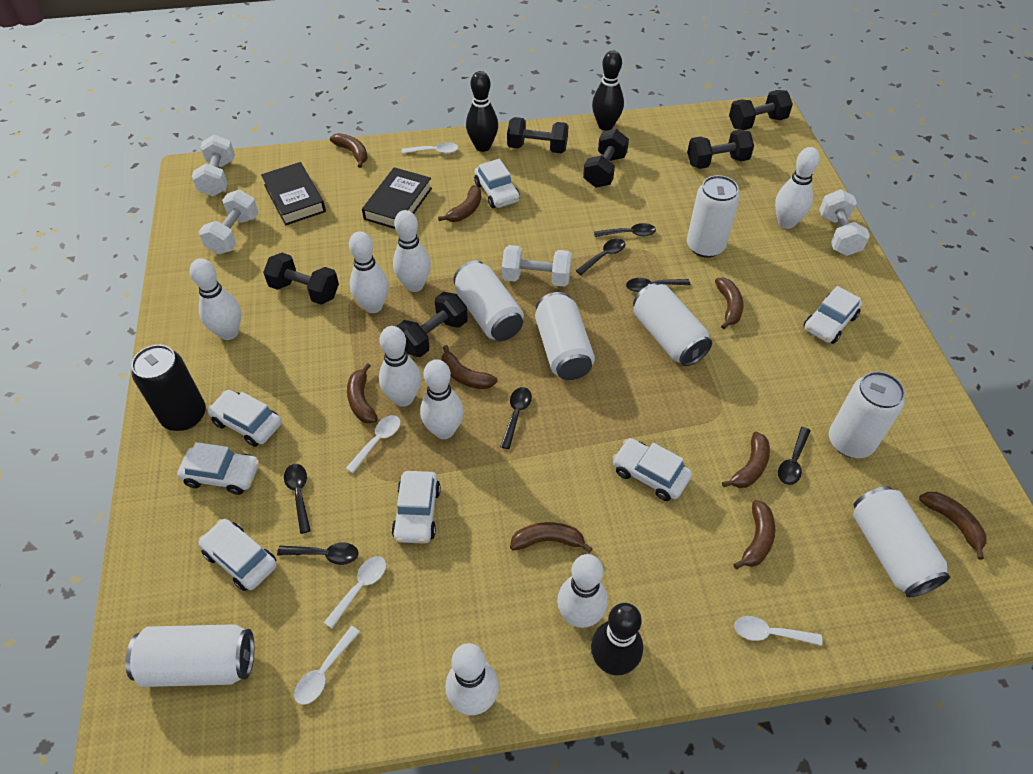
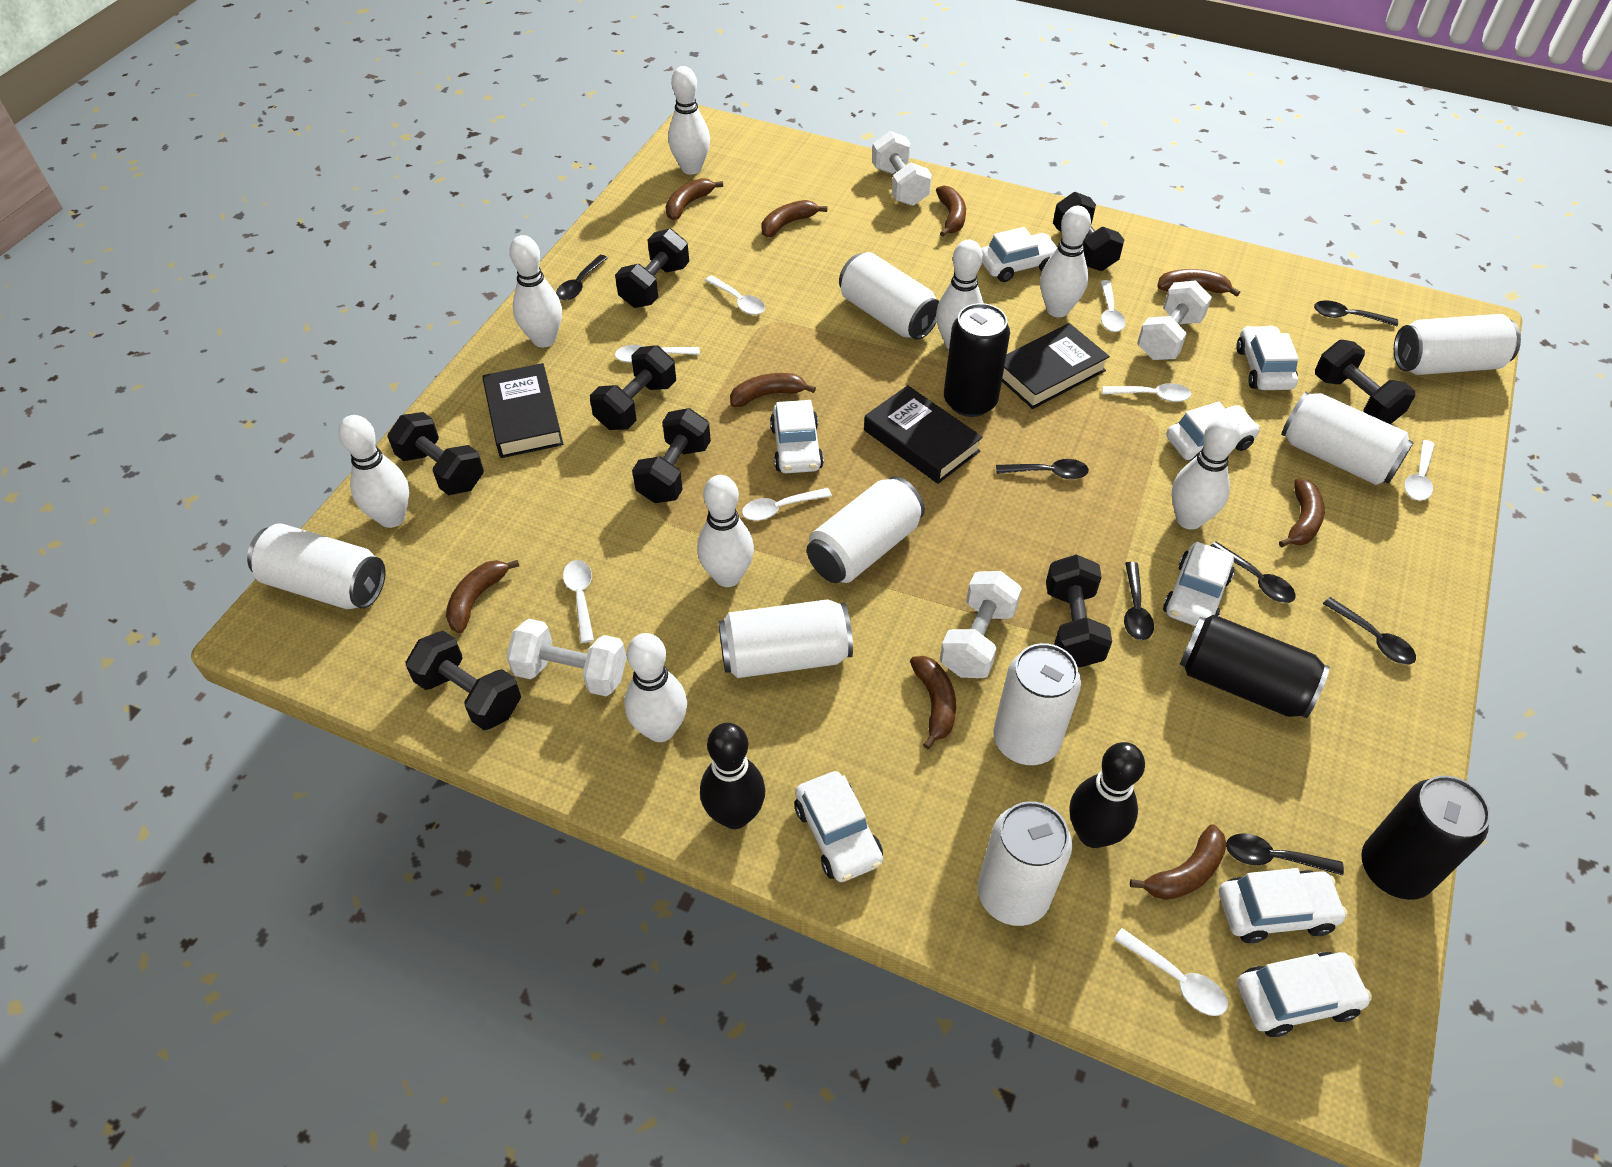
black book: [261,162,326,225] [362,167,432,229] = 2 -> [482,363,564,458] [864,385,983,484] [1002,323,1110,409] = 3
black bowling pin: [466,71,498,152] [591,603,643,676] [592,50,624,131] = 3 -> [700,723,765,829] [1070,742,1145,848] = 2
black can: [131,345,206,431] = 1 -> [944,303,1010,417] [1180,615,1330,718] [1361,775,1491,900] = 3
black dumbbell: [263,253,339,304] [396,292,468,357] [507,117,569,153] [583,129,629,188] [687,130,754,169] [729,90,793,130] = 6 -> [387,412,484,495] [406,631,521,730] [590,345,676,430] [615,229,689,308] [632,408,711,503] [1046,555,1112,667] [1053,192,1124,271] [1315,340,1415,424] = 8
white can: [125,624,254,687] [453,260,524,341] [535,292,595,380] [633,283,712,366] [687,175,740,258] [829,371,905,458] [853,486,950,597] = 7 -> [247,523,385,609] [718,599,853,678] [807,476,925,583] [839,252,939,340] [977,801,1072,926] [993,643,1081,765] [1281,392,1414,485] [1394,314,1521,375] = 8
white car: [177,442,259,495] [198,519,277,591] [207,390,282,447] [392,471,441,544] [474,159,520,208] [613,438,692,501] [804,286,862,344] = 7 -> [770,400,824,473] [795,771,883,882] [981,227,1057,282] [1163,542,1234,626] [1166,401,1260,461] [1219,868,1348,943] [1236,325,1299,390] [1237,952,1372,1037] = 8
white spoon: [294,626,360,705] [324,556,386,628] [346,415,401,473] [402,142,458,154] [734,616,822,646] = 5 -> [563,560,594,643] [615,345,700,363] [705,275,765,315] [742,488,832,521] [1100,280,1125,332] [1102,383,1191,402] [1114,928,1228,1016] [1404,440,1435,501] = 8

